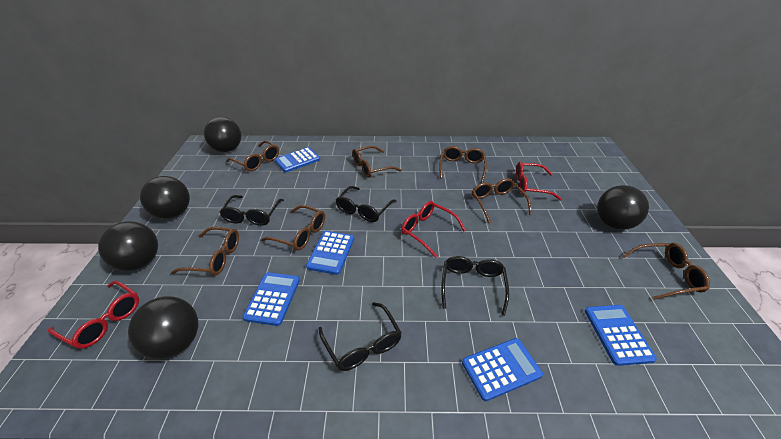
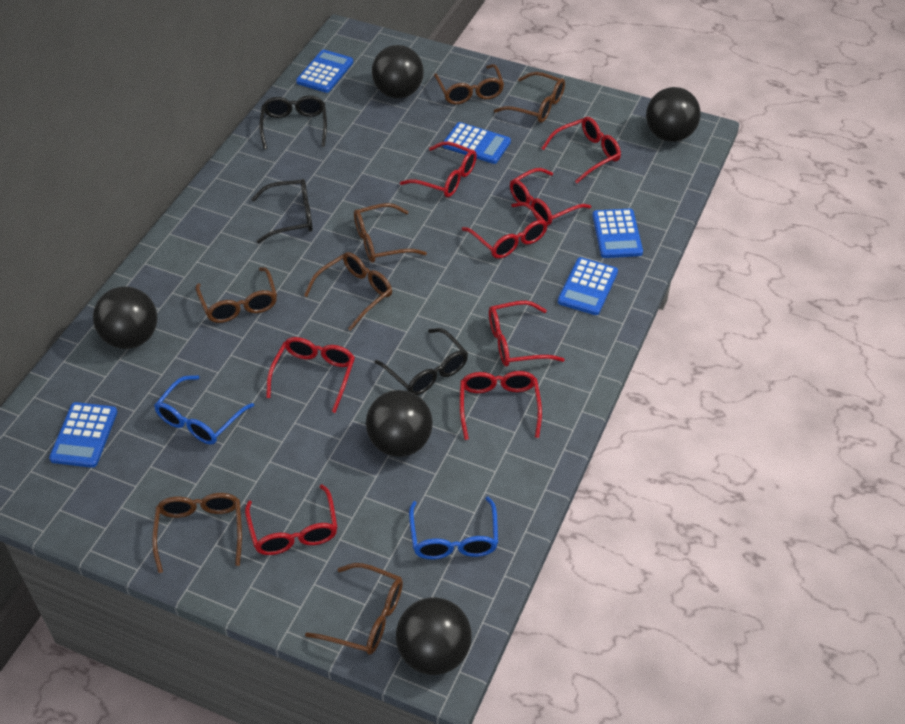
black glasses: [219,195,284,226] [318,302,402,371] [336,186,397,222] [441,256,509,316] = 4 -> [251,179,313,243] [259,95,327,150] [374,328,468,395] = 3
blue glasses: none = 0 -> [154,375,254,445] [409,497,498,559] = 2
red glasses: [48,281,139,349] [401,201,466,258] [516,162,562,201] = 3 -> [245,485,338,555] [266,337,355,413] [400,141,477,197] [460,371,542,440] [462,202,548,259] [489,301,565,367] [510,168,591,225] [541,117,621,183] = 8

